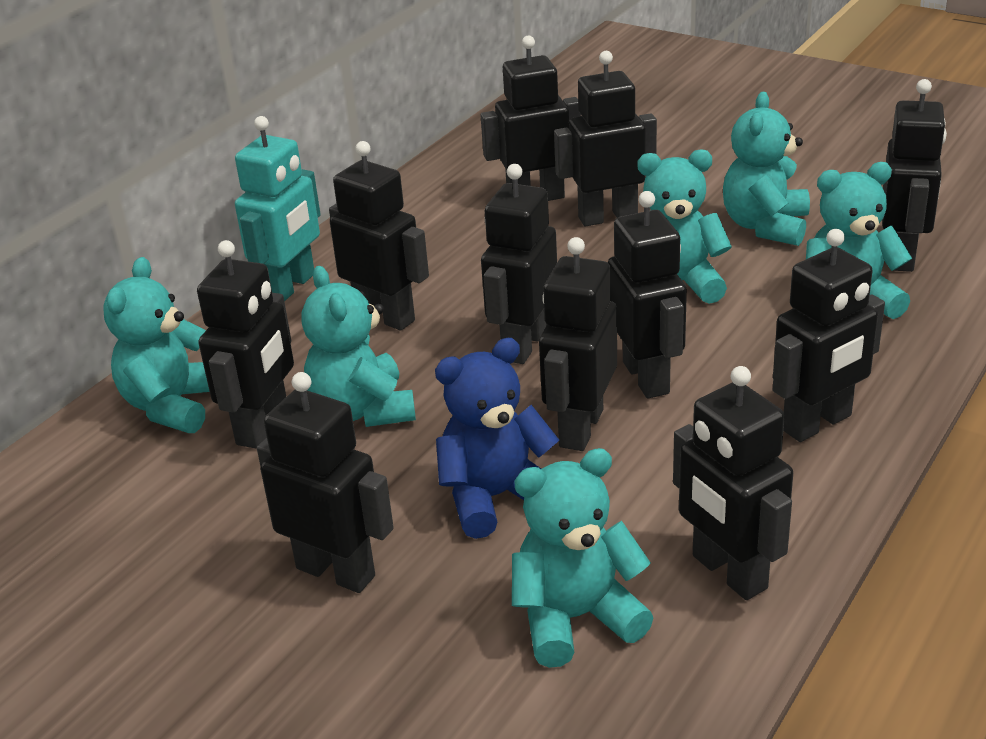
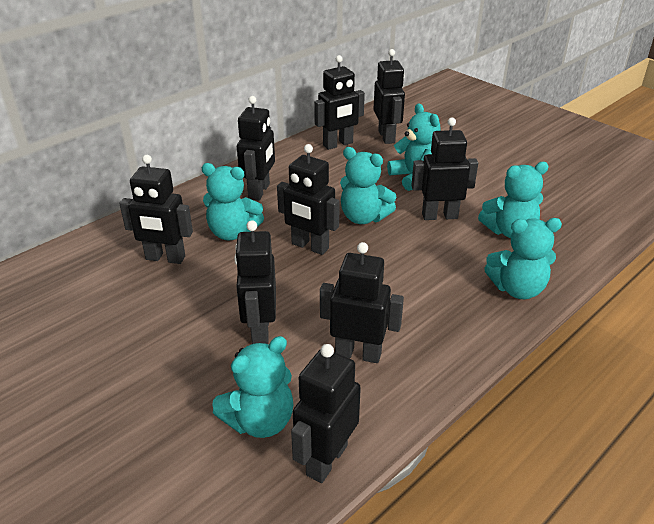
black robot: [197,240,294,449] [257,372,394,593] [329,141,429,331] [481,35,581,201] [481,164,557,364] [539,237,617,451] [554,51,657,226] [608,191,687,399] [673,366,793,600] [773,229,885,442] [882,79,947,272] = 11 -> [119,155,193,264] [234,220,276,344] [237,96,275,201] [277,144,340,255] [291,344,361,483] [314,55,365,150] [320,242,404,363] [374,49,405,144] [411,118,478,220] = 9
blue teddy bear: [435,338,559,539] = 1 -> none = 0
turquoise robot: [235,116,321,301] = 1 -> none = 0

